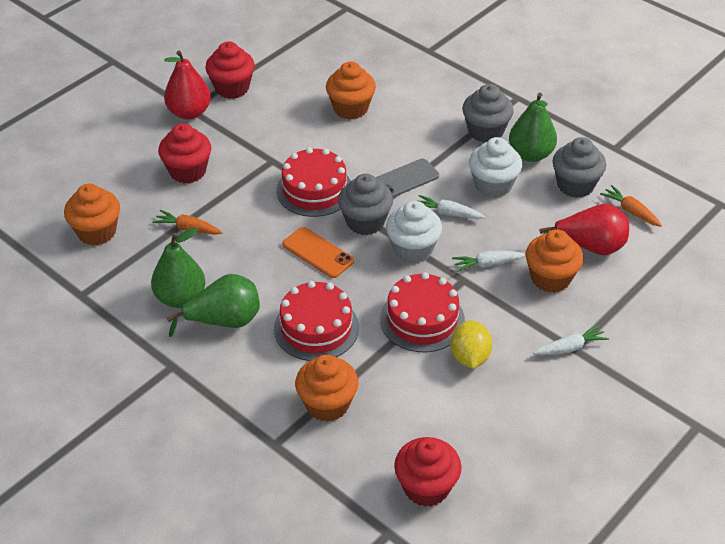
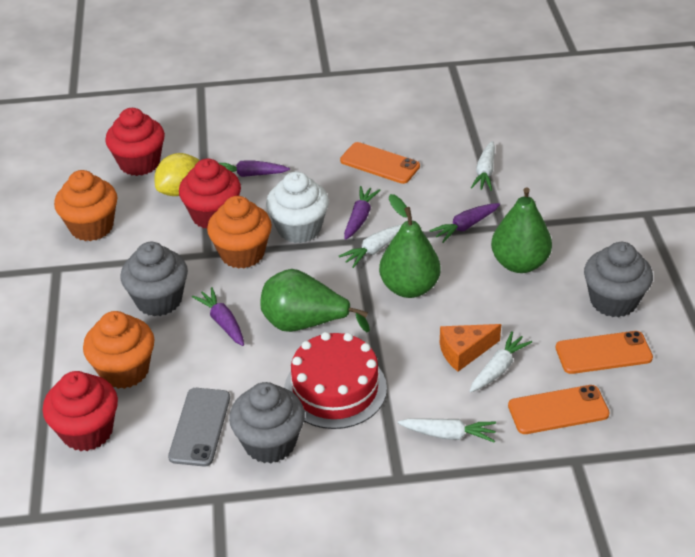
orange carrot: [153,210,223,235] [600,185,662,227] = 2 -> none = 0
orange cheese: none = 0 -> [440,324,501,372] = 1
orange cupcake: [64,184,120,246] [295,355,358,422] [326,62,376,119] [525,229,583,293] = 4 -> [54,170,117,241] [83,311,155,389] [207,196,272,269] = 3
orange phone: [282,227,354,278] = 1 -> [340,142,420,184] [508,385,610,434] [555,331,653,374] = 3
purple carrot: none = 0 -> [192,287,244,346] [219,160,290,177] [344,186,381,240] [429,203,500,243] = 4
red cake: [274,281,359,361] [276,147,351,217] [380,272,465,352] = 3 -> [284,332,387,429] = 1
red pear: [164,51,211,120] [539,204,629,255] = 2 -> none = 0
white carrot: [419,195,485,219] [452,251,526,272] [533,324,609,355] = 3 -> [339,224,402,268] [398,418,496,442] [469,331,532,392] [471,141,495,191] = 4
white cupcake: [386,201,442,263] [469,137,522,198] = 2 -> [266,171,329,243] = 1

